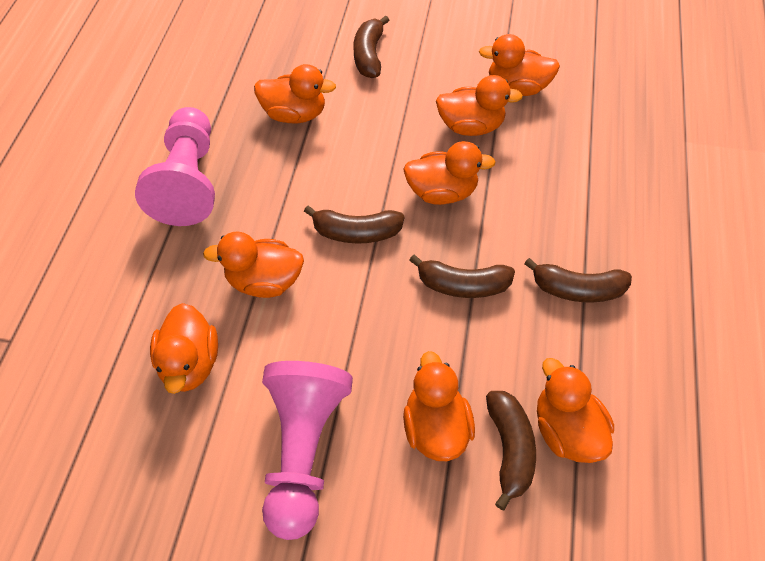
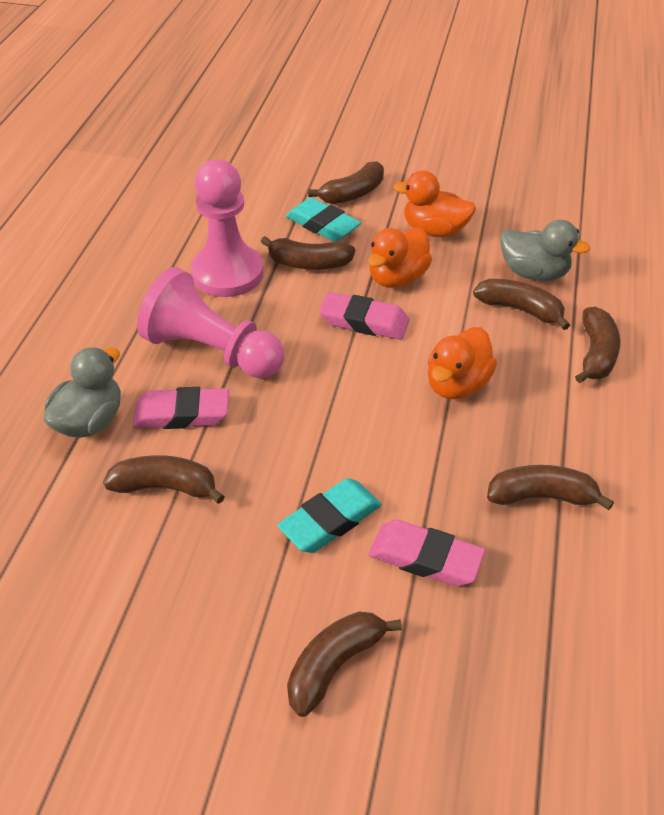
brown banana: [304,206,405,244] [354,15,389,78] [409,255,515,298] [486,391,536,510] [524,258,632,303] = 5 -> [103,455,225,504] [261,236,355,270] [287,612,402,717] [308,161,384,204] [473,279,570,330] [487,465,614,510] [575,307,620,383] = 7
grey duck: none = 0 -> [44,347,121,438] [500,220,590,281] = 2
orange duck: [150,303,218,394] [203,231,304,298] [254,64,336,123] [403,141,496,205] [403,351,475,461] [436,75,523,136] [479,34,560,96] [537,358,614,463] = 8 -> [368,227,432,288] [393,170,476,237] [428,327,497,399] = 3
pink eraser: none = 0 -> [133,387,229,429] [319,292,409,340] [369,520,485,586] = 3
turquoise eraser: none = 0 -> [277,478,382,553] [286,197,361,242] = 2

